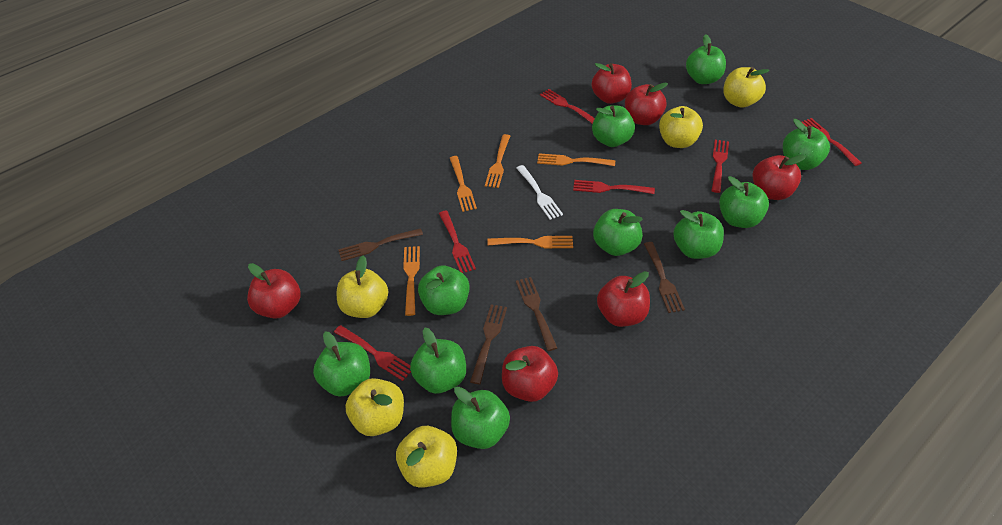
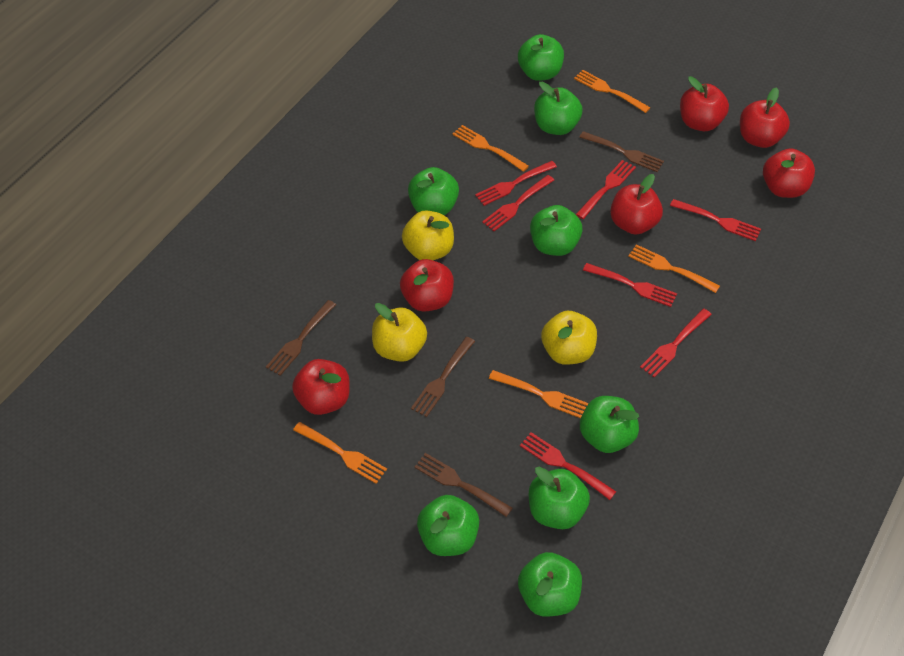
green apple: [313,331,370,397] [410,328,466,394] [418,265,470,315] [451,387,510,449] [592,105,635,147] [593,209,643,256] [673,210,724,259] [686,34,726,84] [719,176,769,228] [783,119,830,170] = 10 -> [408,167,459,215] [417,495,479,556] [518,34,564,81] [518,552,582,617] [529,467,590,529] [530,205,583,256] [534,82,582,135] [580,396,639,453] = 8
red fork: [334,325,411,381] [439,211,476,273] [540,89,595,124] [573,180,655,194] [711,140,729,193] [802,118,861,166] = 6 -> [475,161,557,206] [482,175,554,231] [520,432,616,500] [575,160,636,219] [583,263,677,307] [640,309,712,378] [670,199,761,241] = 7
white fork: [516,165,563,220] = 1 -> none = 0
yellow apple: [337,256,388,318] [345,378,404,436] [396,426,457,488] [659,106,703,148] [723,67,769,108] = 5 -> [372,303,427,362] [402,210,454,260] [541,311,597,365] = 3

